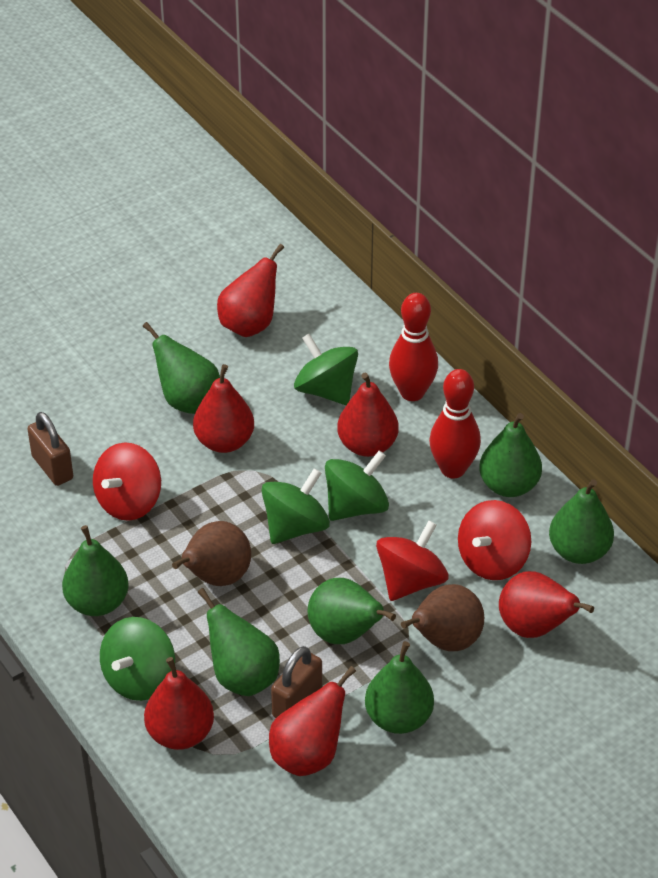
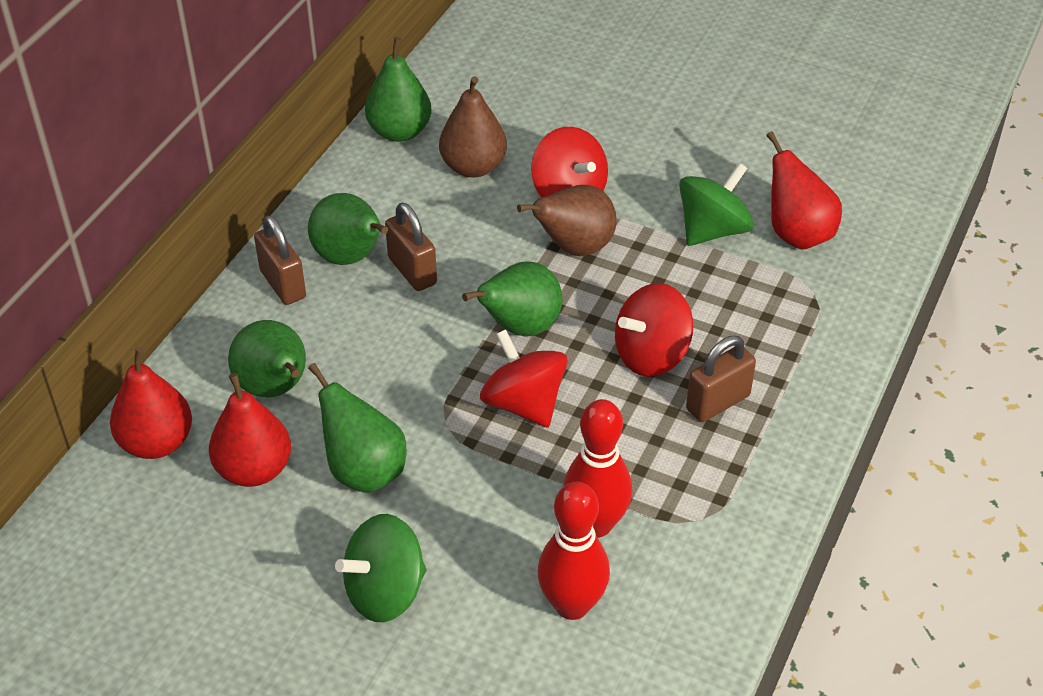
brown padlock: [27,412,73,486] [271,646,322,718] = 2 -> [254,216,306,305] [385,203,437,291] [686,336,756,422] = 3
green pear: [62,525,129,616] [143,322,220,414] [198,588,280,696] [308,578,396,644] [365,641,434,734] [479,413,542,497] [549,479,614,564] = 7 -> [228,320,306,397] [308,193,388,265] [308,363,406,493] [365,37,431,142] [462,261,563,336] = 5
green spinning top: [100,617,175,701] [261,468,330,544] [294,334,358,405] [325,451,389,521] = 4 -> [335,514,426,622] [679,163,754,246] = 2
red pear: [144,657,214,750] [193,364,254,453] [217,244,284,337] [269,666,356,776] [337,373,399,457] [499,571,594,638] = 6 -> [110,347,192,459] [209,373,291,487] [766,131,842,250] = 3

